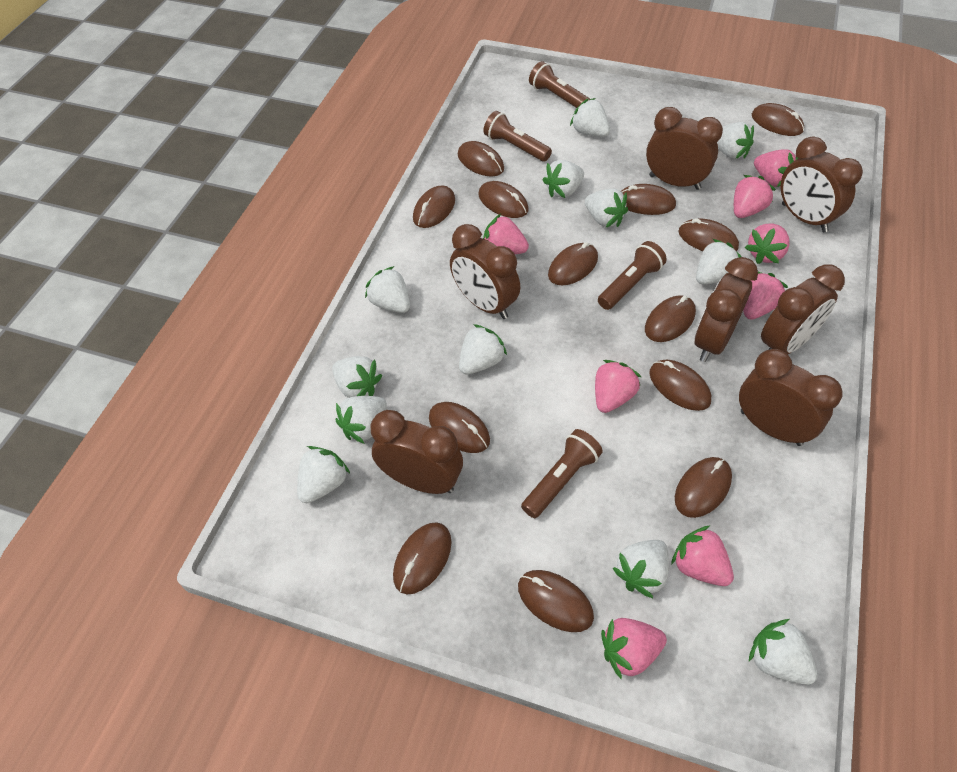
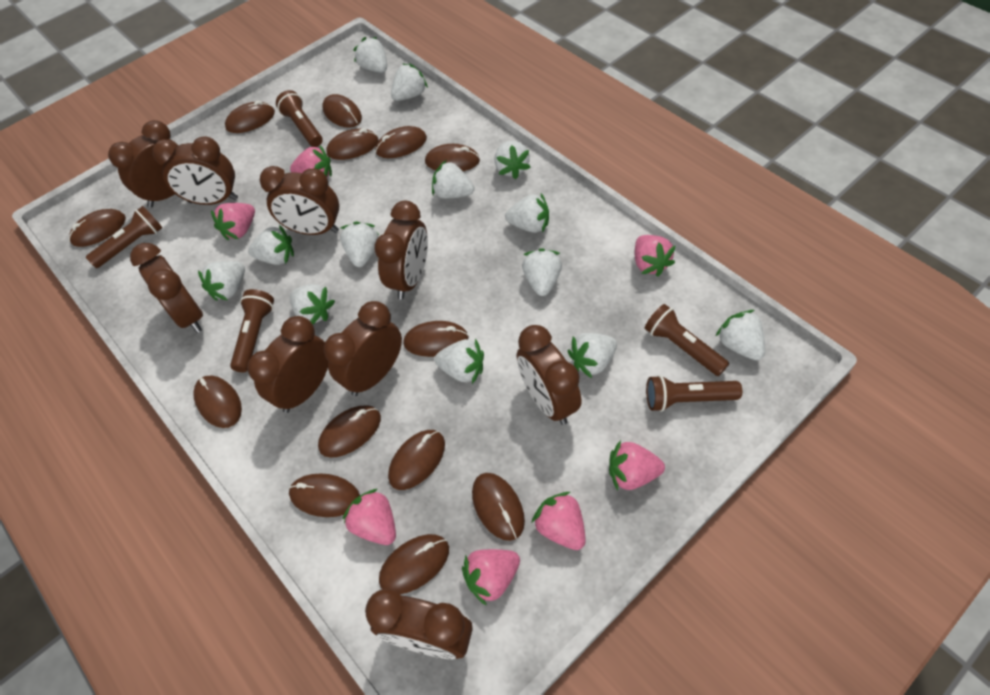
brown clock: [371,410,463,494] [450,224,520,319] [646,107,723,190] [695,257,758,362] [739,349,842,446] [761,264,845,354] [780,137,863,232] = 7 -> [108,120,178,207] [130,243,203,333] [152,136,238,205] [247,316,328,413] [260,166,339,235] [324,301,402,396] [365,589,473,659] [374,201,428,300] [517,325,582,425] = 9
brown flashlight: [484,111,552,162] [521,429,603,518] [529,61,590,108] [598,241,667,310] = 4 -> [86,206,163,268] [230,289,274,372] [276,90,323,147] [645,304,729,376] [646,375,742,412] = 5
pink strawberry: [483,214,529,254] [595,360,641,413] [601,618,667,680] [671,526,734,586] [734,175,776,218] [743,272,788,320] [745,224,790,264] [754,149,798,187] = 8 -> [211,203,255,241] [290,145,332,178] [342,489,396,545] [462,549,520,606] [531,492,586,550] [609,440,665,491] [635,235,676,276] = 7
white strawberry: [297,446,350,503] [332,356,382,398] [336,396,387,444] [365,266,410,313] [459,324,507,375] [543,160,584,198] [570,98,610,137] [585,188,628,227] [613,540,669,598] [696,239,742,284] [717,122,754,159] [749,619,817,685] = 12 -> [198,261,245,301] [248,224,294,265] [290,284,335,325] [340,222,379,267] [353,37,387,73] [391,63,428,101] [432,160,474,199] [434,338,484,384] [494,141,531,179] [505,194,549,233] [522,249,562,296] [568,333,617,378] [715,310,765,360] = 13

